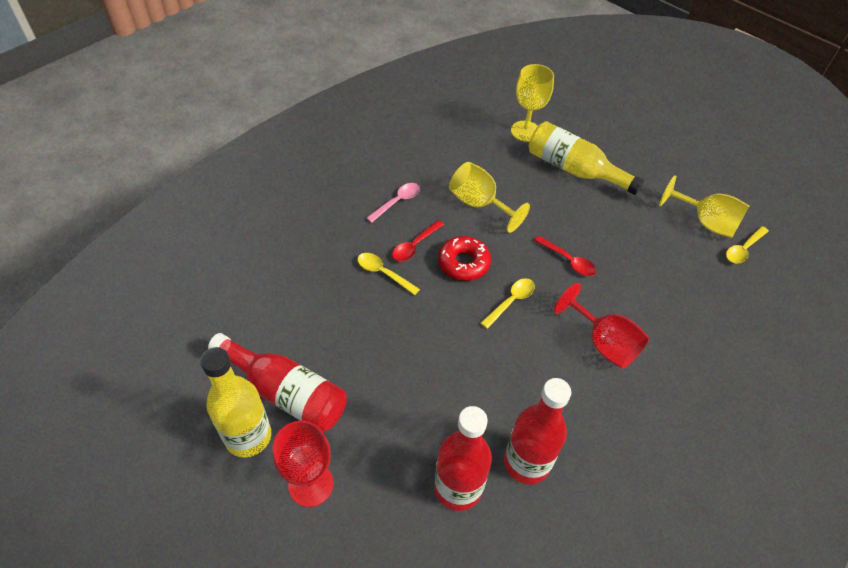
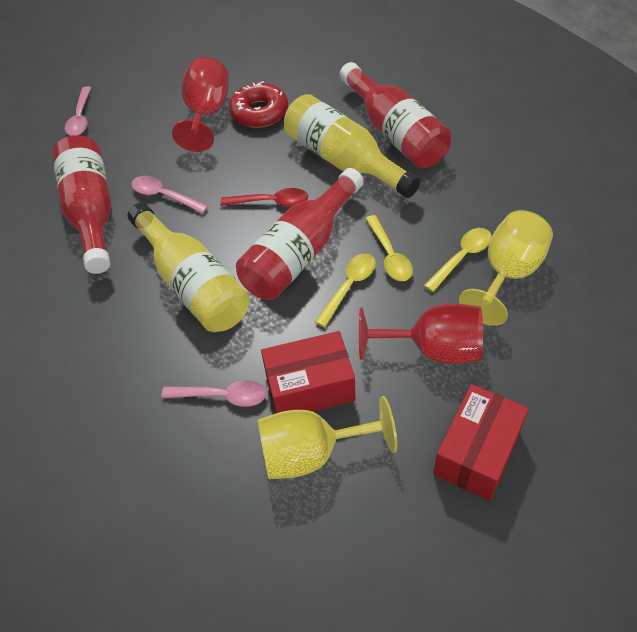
pink spoon: [366,183,420,223] = 1 -> [65,86,91,136] [131,176,208,214] [161,380,266,407] = 3
red box: none = 0 -> [261,331,355,413] [433,384,529,501] = 2
red spoon: [392,220,444,261] [534,236,596,276] = 2 -> [220,188,308,207] = 1
yellow goblet: [449,162,530,233] [511,64,554,142] [659,175,749,238] = 3 -> [258,396,397,479] [459,210,553,326] = 2

